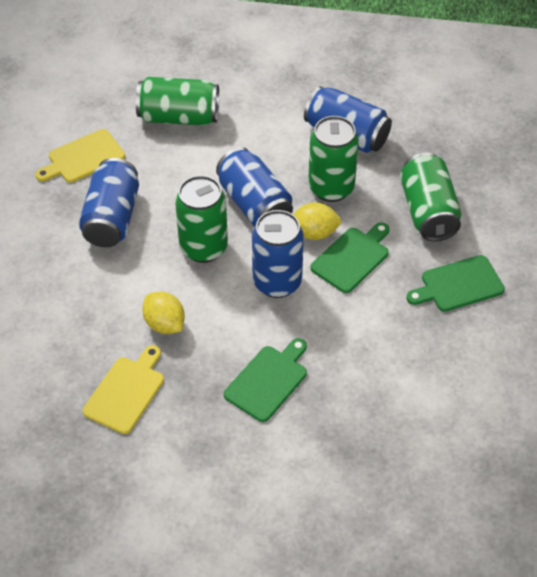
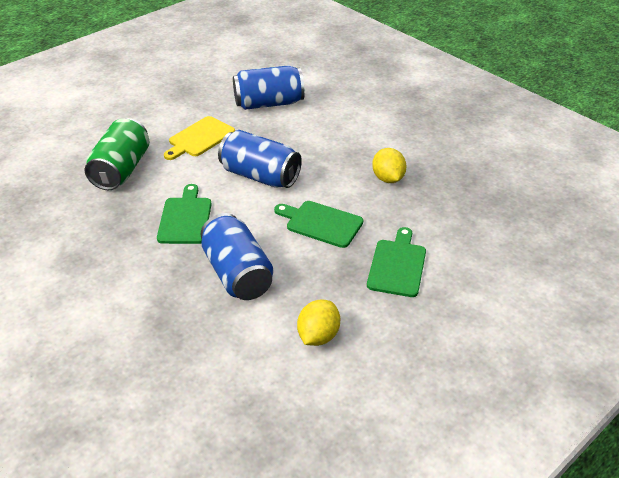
blue can: [79,158,139,247] [216,147,293,227] [252,210,304,298] [304,86,392,153] = 4 -> [201,213,273,300] [218,130,302,188] [233,65,305,110] = 3
green can: [136,77,219,126] [175,175,228,263] [308,116,359,202] [400,153,462,241] = 4 -> [85,118,149,190] = 1
yellow cutting board: [35,129,125,183] [83,345,164,434] = 2 -> [164,116,235,160] = 1

